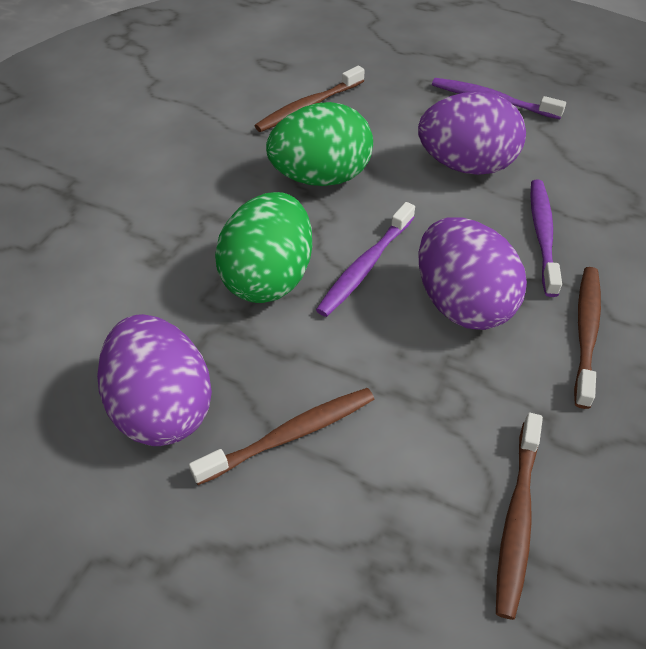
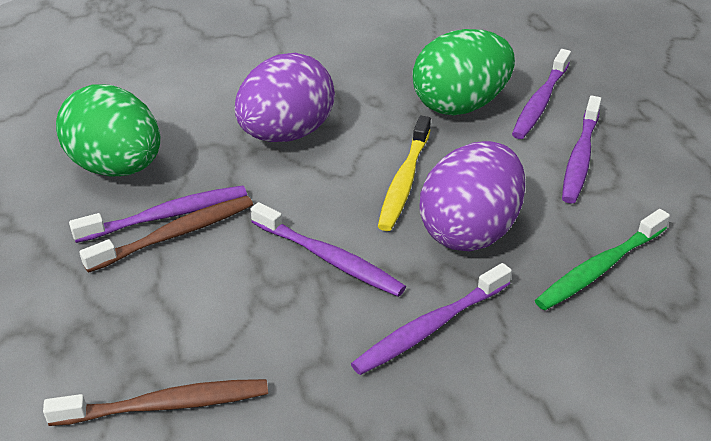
brown toothbrush: [189,388,375,485] [255,66,365,132] [496,413,543,620] [574,267,601,409] = 4 -> [43,379,268,426] [79,196,253,273] = 2
green toothbrush: none = 0 -> [535,209,670,310] = 1
purple egg: [97,314,212,446] [418,92,526,175] [419,217,527,330] = 3 -> [235,53,335,142] [420,141,526,251] = 2
purple toothbrush: [316,202,415,317] [432,78,566,119] [530,179,562,297] = 3 -> [69,185,247,243] [251,202,406,297] [351,263,512,375] [512,49,571,139] [562,96,601,204] = 5
yellow toothbrush: none = 0 -> [378,116,431,231] = 1

